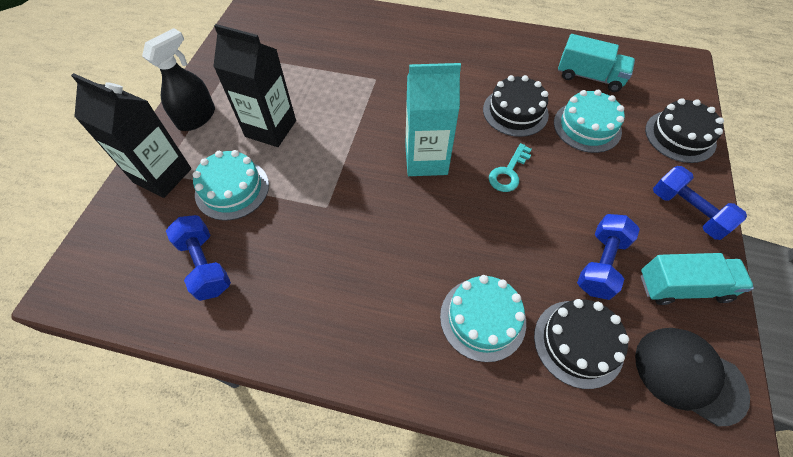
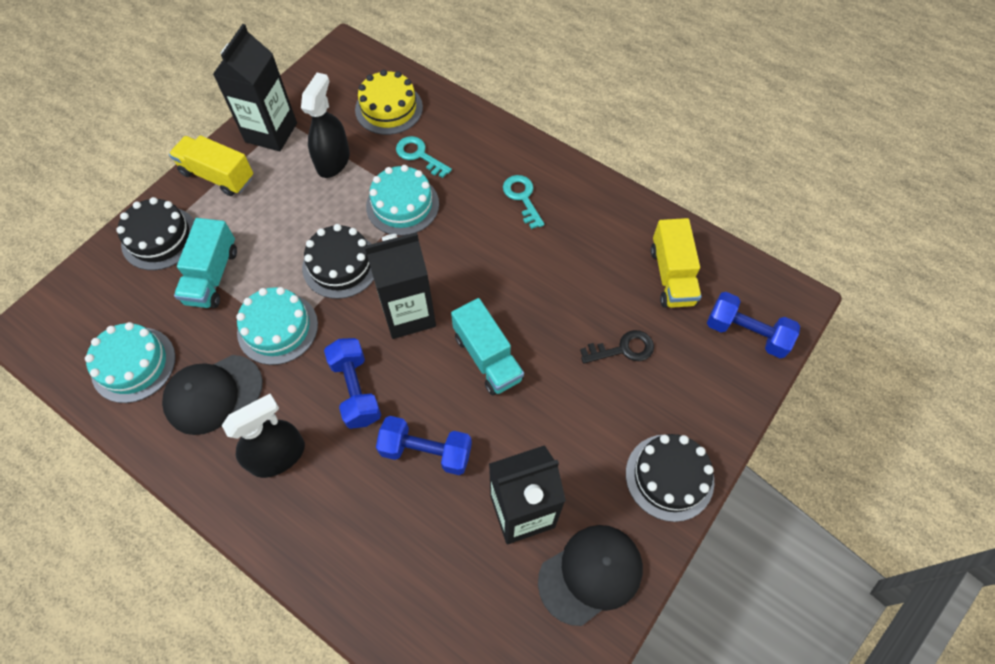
black cap: [635,328,750,427] = 1 -> [162,355,263,435] [538,525,643,626] = 2
black carton: [71,73,191,198] [213,24,296,147] = 2 -> [213,24,297,151] [364,232,436,339] [489,445,566,544] = 3
black key: none = 0 -> [580,330,654,364] = 1
black spray bottle: [142,28,215,131] = 1 -> [222,394,305,478] [301,73,350,178] = 2
turquoise carton: [405,63,461,176] = 1 -> none = 0
turquoise key: [489,143,532,192] = 1 -> [396,136,452,178] [503,175,544,229] = 2
yellow cake: none = 0 -> [355,70,423,135] = 1
yellow truck: none = 0 -> [169,135,253,196] [651,218,701,308] = 2

